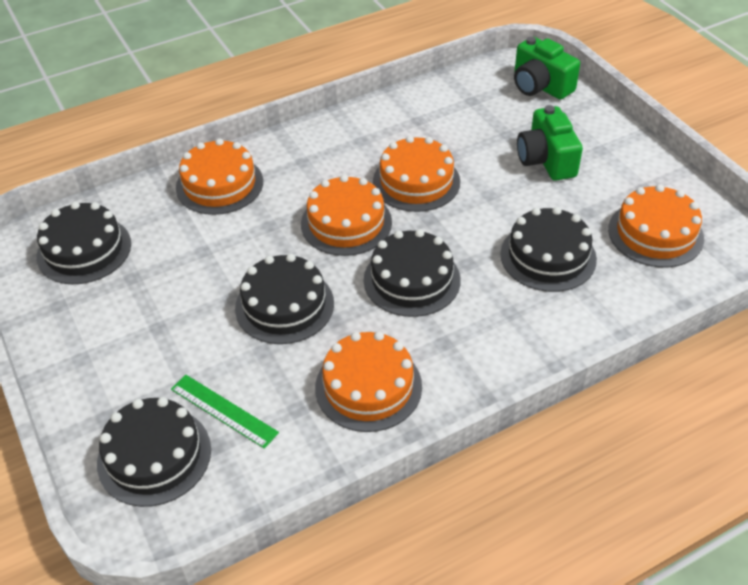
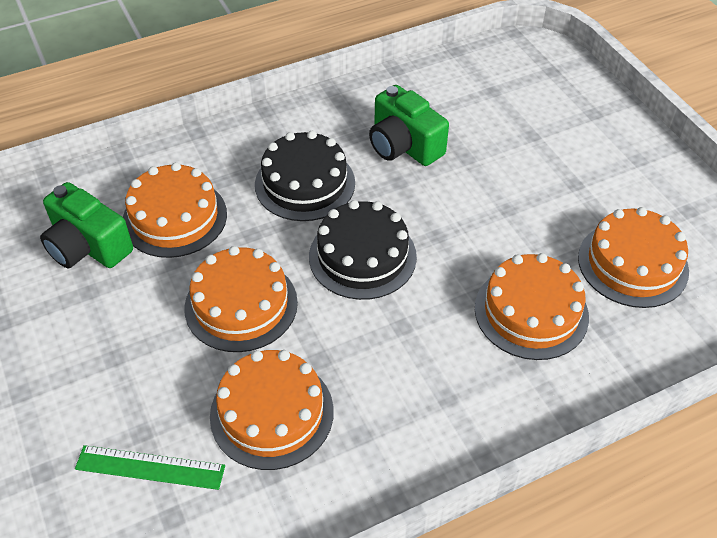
black cake: [36,202,131,284] [97,397,211,507] [235,254,334,344] [364,229,461,317] [500,207,597,292] = 5 -> [255,131,355,221] [309,200,417,300] = 2

